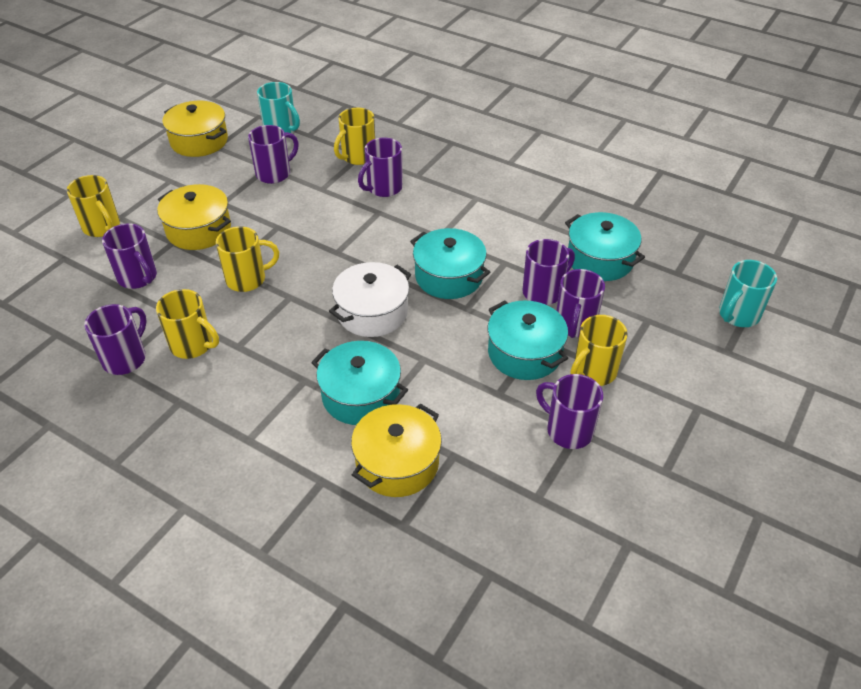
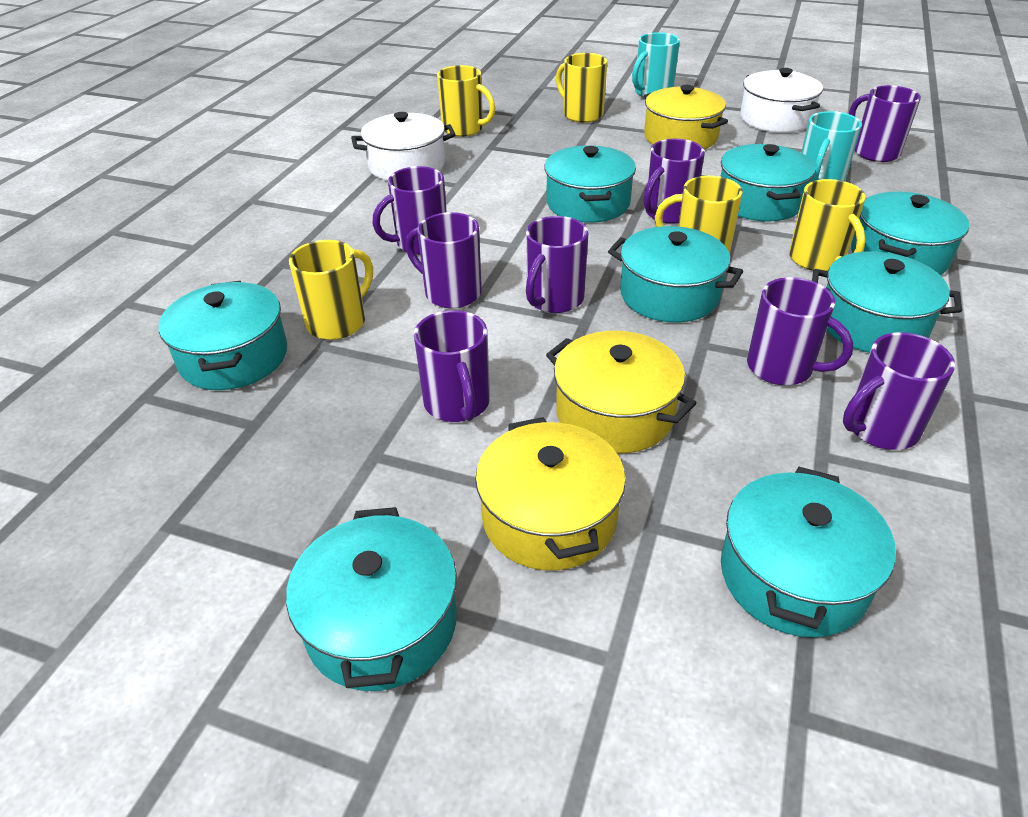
purple mug: [84,304,147,375] [102,223,157,289] [248,125,299,184] [358,138,403,197] [522,239,575,305] [536,374,603,449] [556,269,605,338] = 7 -> [372,166,447,255] [406,212,482,308] [414,310,490,422] [526,216,588,313] [644,139,705,224] [747,277,853,385] [843,332,955,450] [849,85,921,162] = 8
turquoise pot: [311,341,408,425] [410,228,490,299] [488,300,568,380] [565,212,645,281] = 4 -> [159,281,287,390] [286,507,457,691] [544,145,636,223] [608,226,743,322] [720,144,816,222] [721,467,896,637] [812,251,962,353] [851,191,969,275] = 8
white pot: [329,262,411,337] = 1 -> [351,112,456,181] [740,68,823,133] = 2

